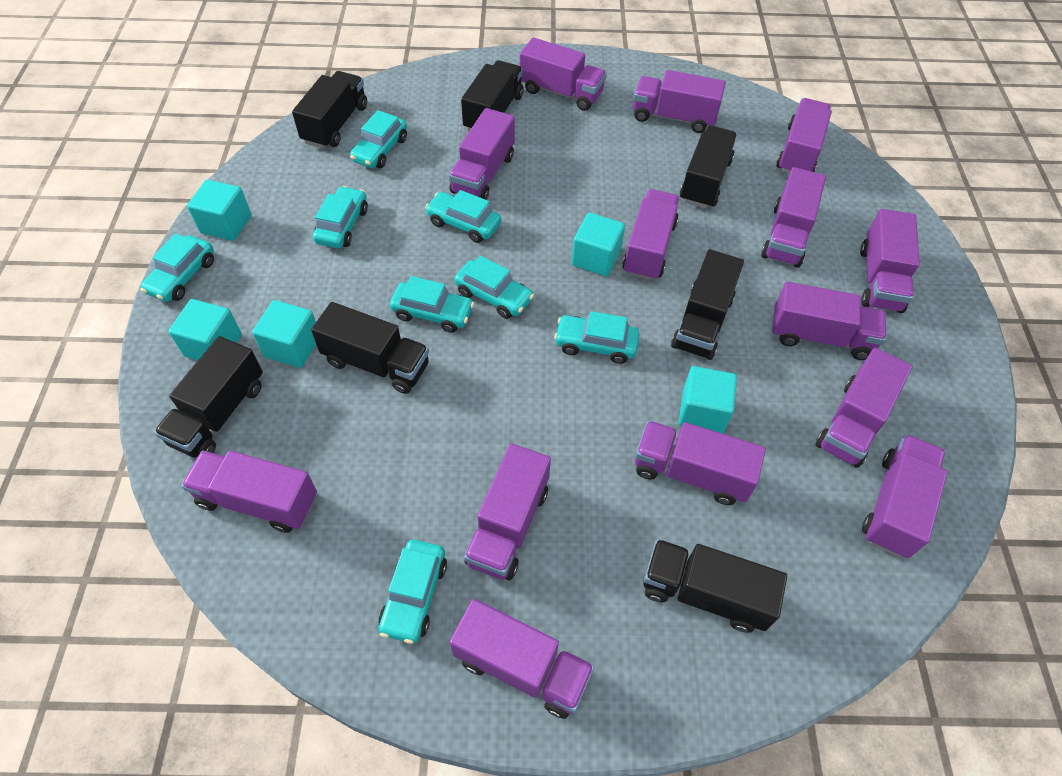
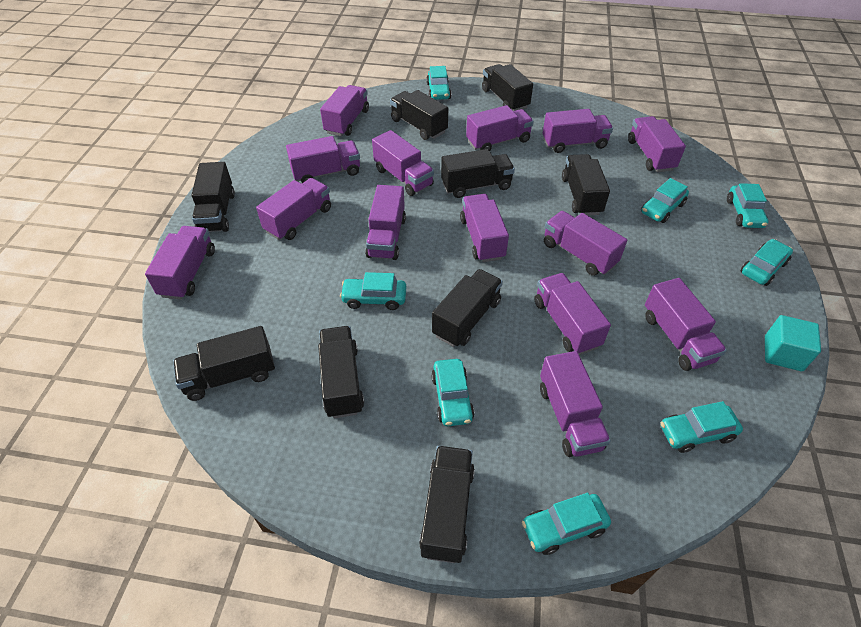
black truck: [154,336,263,458] [292,71,367,149] [311,302,429,394] [461,60,524,131] [643,539,787,633] [671,249,744,360] [680,125,737,208] = 7 -> [173,326,275,401] [192,162,235,232] [318,326,364,418] [390,90,448,140] [419,446,475,563] [432,269,503,347] [441,149,515,198] [482,64,533,111] [562,154,610,215] = 9
turquoise cube: [168,299,242,360] [187,180,251,241] [252,300,316,368] [572,212,625,277] [679,366,737,434] = 5 -> [765,315,821,371] = 1

